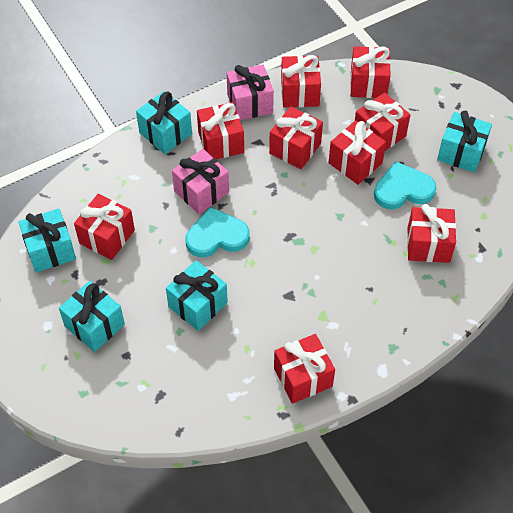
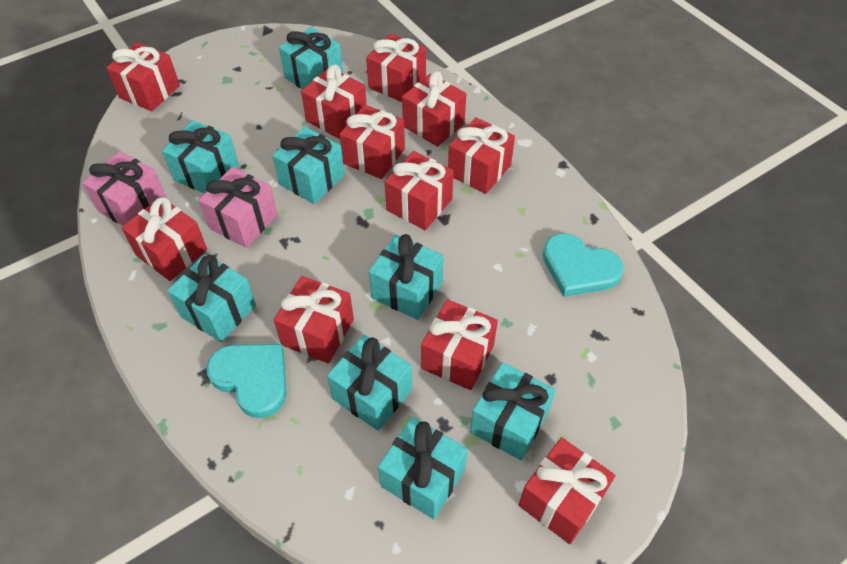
red gift: [74,194,135,260] [197,102,244,159] [269,106,323,169] [274,334,335,404] [281,55,321,107] [329,120,386,185] [350,46,391,98] [355,93,410,151] [407,204,456,263] = 9 -> [106,42,180,111] [121,197,207,281] [274,276,354,364] [301,65,367,139] [340,105,405,179] [366,34,426,102] [385,151,454,230] [402,71,466,147] [421,299,498,390] [448,117,515,194] [519,437,615,544] = 11
turquoise gift: [18,208,76,272] [59,281,125,352] [136,91,192,154] [166,260,228,331] [437,111,492,173] = 5 -> [162,120,239,193] [167,254,256,342] [273,127,345,204] [279,27,343,89] [327,335,412,431] [369,234,444,320] [378,417,467,519] [470,362,555,460] = 8

